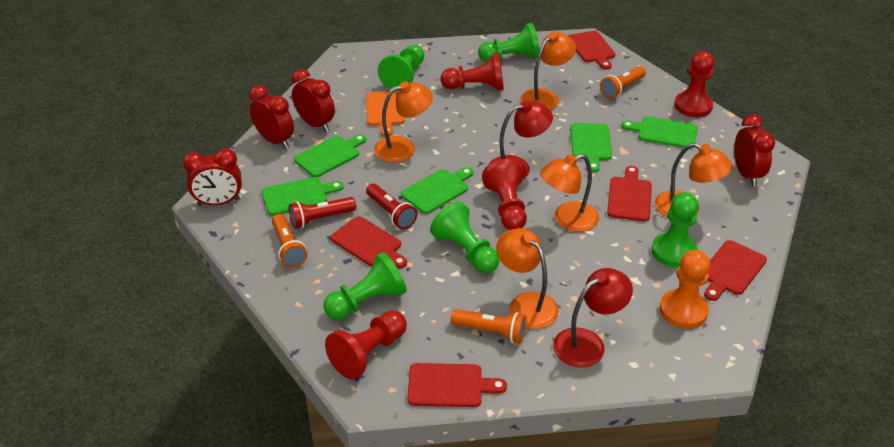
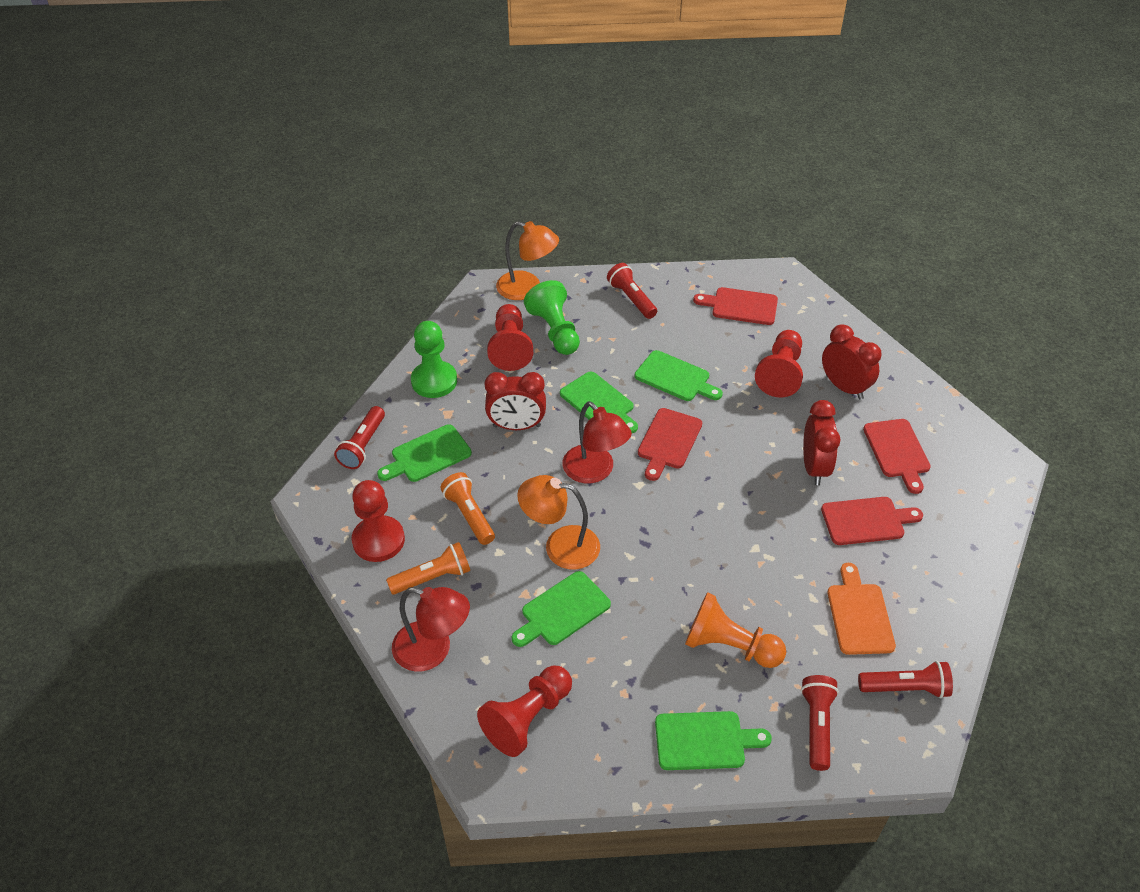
green pawn: [324,252,407,320] [378,45,424,91] [430,202,499,273] [478,23,540,62] [652,192,699,268] = 5 -> [411,321,457,398] [524,280,580,355] = 2
orange flashlight: [272,214,307,267] [451,309,527,343] [600,66,646,99] = 3 -> [386,542,470,595] [440,472,495,545] = 2
orange lamp: [374,81,433,162] [496,228,559,329] [520,32,576,110] [540,154,599,232] [655,143,733,217] = 5 -> [496,221,559,300] [517,475,600,570] = 2
red clock: [183,148,242,206] [249,85,294,149] [292,69,335,132] [734,114,775,186] = 4 -> [484,372,546,430] [803,400,841,485] [822,324,882,400] = 3
red cutting board: [331,216,407,269] [408,363,507,407] [568,31,615,70] [607,166,652,222] [704,240,767,301] = 5 -> [638,408,702,481] [693,287,778,325] [821,497,923,545] [863,419,931,494] = 4
red flashlight: [289,197,356,229] [366,184,417,229] = 2 -> [334,406,385,469] [607,263,657,319] [801,675,839,771] [858,661,953,698] = 4

